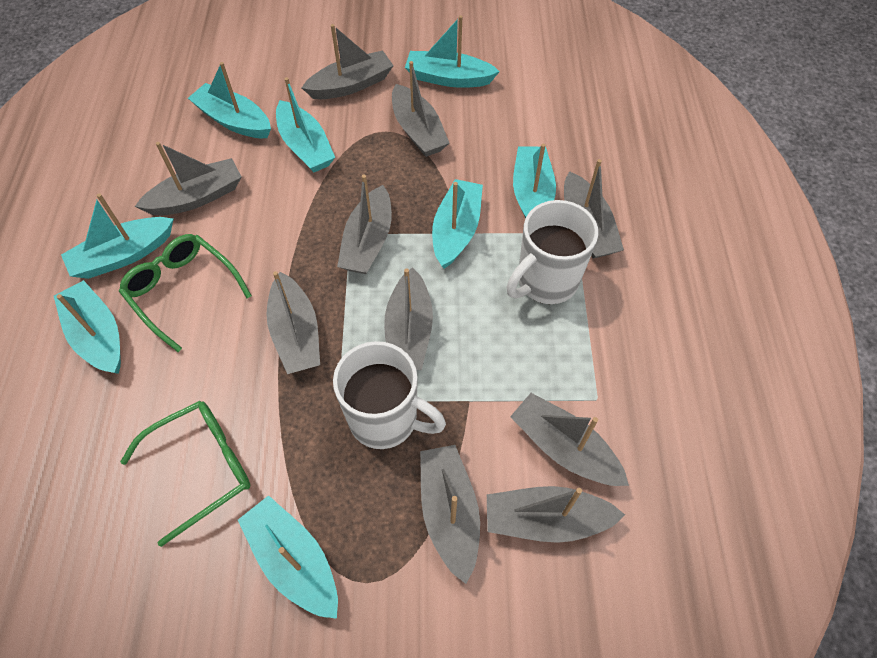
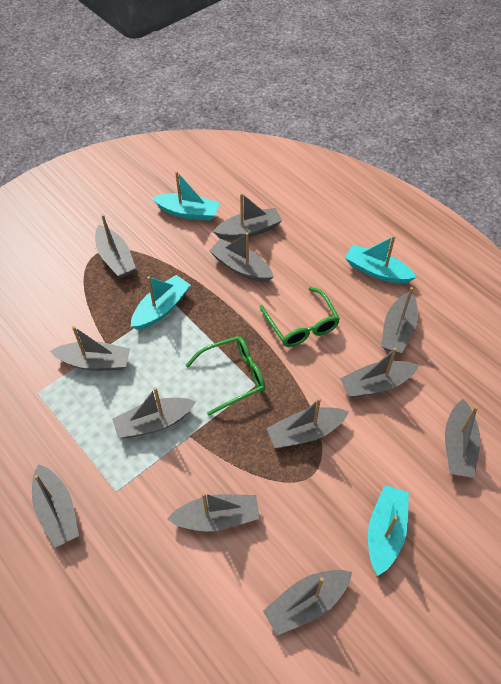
grey boat: [135,142,242,216] [266,271,320,374] [302,24,394,99] [337,174,392,274] [384,267,433,370] [392,61,449,157] [420,445,480,584] [487,486,625,543] [510,393,629,486] [564,159,624,259] = 10 -> [32,464,79,547] [50,326,130,371] [95,214,136,278] [112,387,196,438] [167,492,260,531] [209,232,274,282] [213,193,282,240] [263,570,352,635] [266,398,349,448] [340,348,419,398] [381,287,418,354] [445,399,480,478] = 12
turquoise boat: [54,280,121,374] [61,193,174,279] [188,62,271,138] [238,495,338,619] [276,77,335,172] [405,15,500,88] [432,179,483,269] [513,144,556,219] = 8 -> [131,275,190,330] [152,171,220,221] [345,235,417,284] [368,485,409,576] = 4
white mug: [333,341,446,449] [506,200,598,304] = 2 -> none = 0

